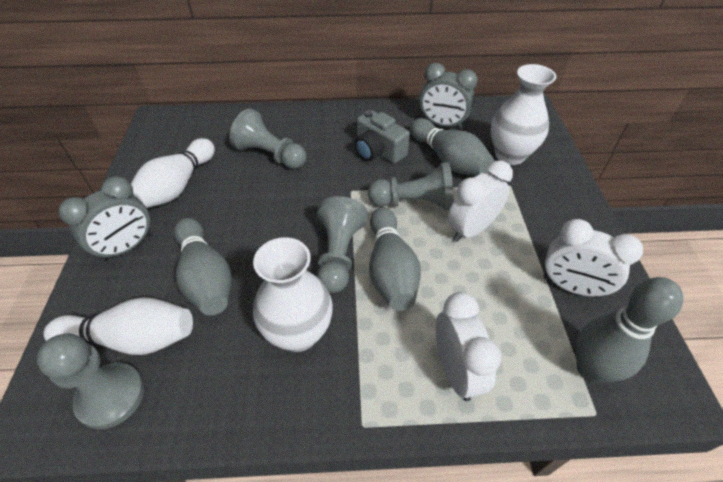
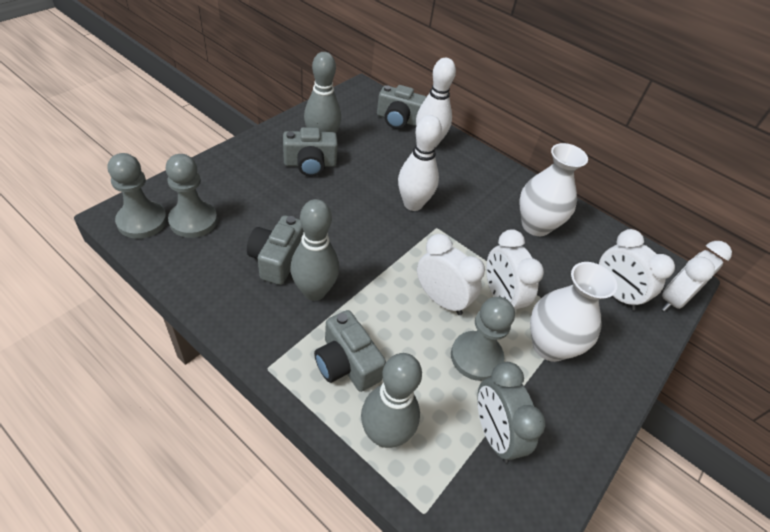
grey bowling pin: [174,218,232,315] [369,207,421,311] [410,118,494,176] [576,277,683,382] = 4 -> [290,199,339,301] [304,52,341,133] [361,353,422,448] = 3
grey camera: [354,110,410,164] = 1 -> [247,215,304,285] [283,127,338,177] [314,310,386,392] [377,85,426,129] = 4
grey clock: [59,176,151,262] [420,63,477,129] = 2 -> [477,362,545,463] = 1
grey pawn: [37,333,144,429] [229,108,306,169] [317,196,368,293] [368,162,454,210] = 4 -> [108,153,167,239] [166,154,218,238] [451,297,515,381] = 3
white clock: [436,292,501,401] [448,160,513,242] [543,219,643,298] = 3 -> [417,234,485,315] [486,229,544,309] [599,229,675,310] [661,241,732,312] = 4

